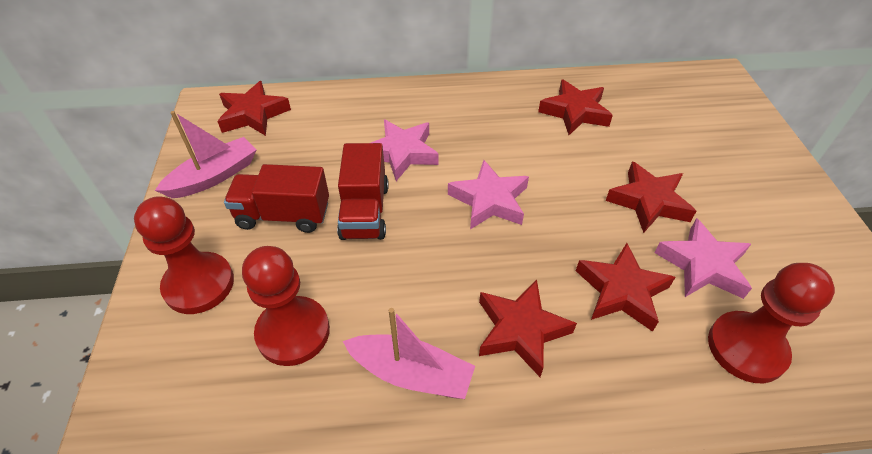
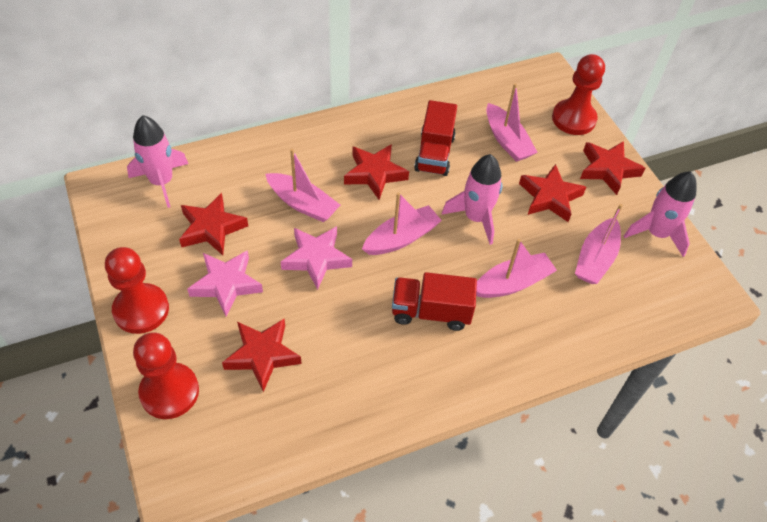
pink boat: [155,111,257,198] [343,308,475,399] = 2 -> [266,149,340,222] [362,193,442,255] [476,239,557,298] [486,83,538,162] [575,204,623,284] = 5
pink rocket: none = 0 -> [127,115,188,208] [442,154,502,245] [624,171,697,257] = 3
pink star: [371,119,439,181] [448,160,529,229] [654,218,752,299] = 3 -> [187,250,263,317] [281,226,352,290] = 2

